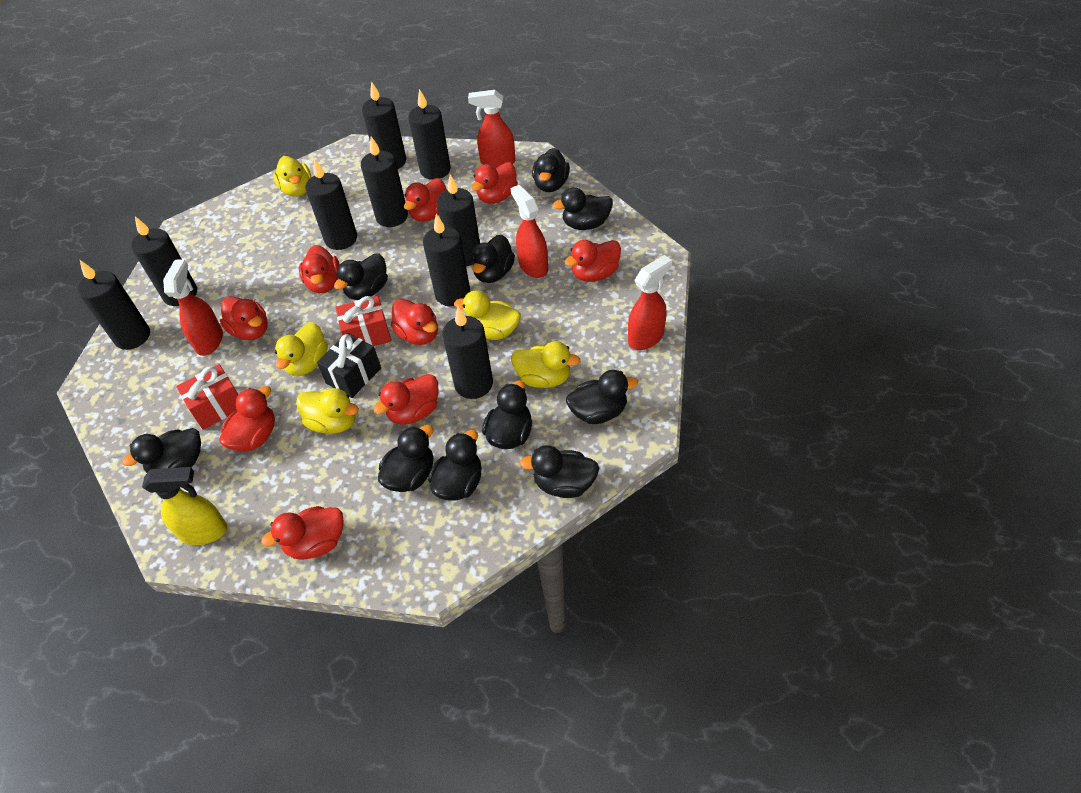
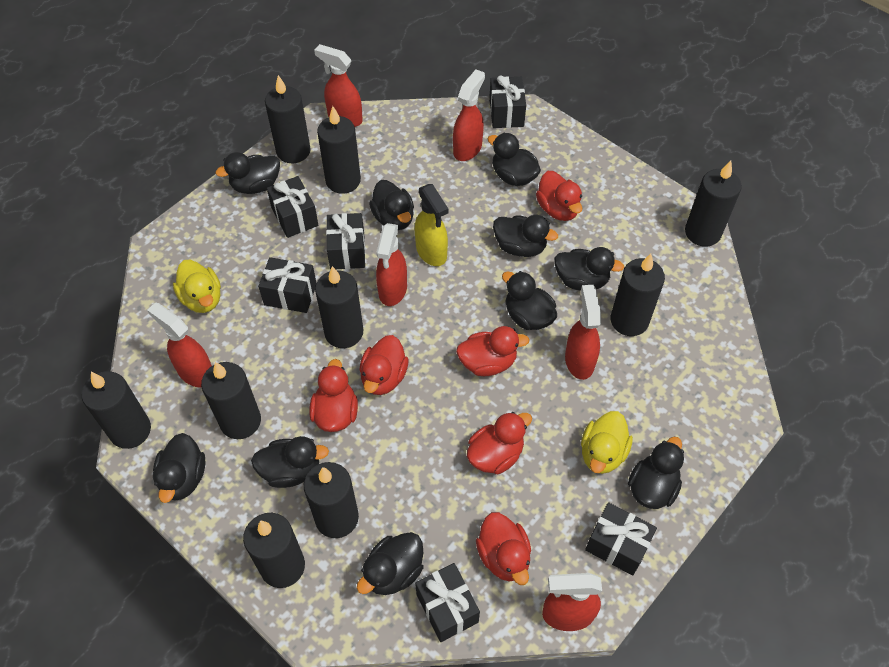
black gift: [317,333,381,398] = 1 -> [258,257,316,313] [267,176,319,238] [326,213,365,270] [415,563,480,642] [489,75,526,128] [585,502,657,576] = 6
red duck: [219,386,275,451] [220,296,268,340] [261,506,343,560] [299,245,340,293] [373,374,438,425] [391,299,438,345] [404,178,447,222] [472,162,518,204] [565,240,621,282] = 9 -> [309,359,358,432] [359,335,409,395] [456,326,530,376] [467,412,532,474] [476,512,531,585] [536,171,582,221] = 6
red gift: [176,364,239,430] [335,296,391,346] = 2 -> none = 0
red spray bottle: [163,260,223,356] [468,90,515,168] [510,185,548,278] [628,255,672,350] = 4 -> [147,302,212,388] [314,44,363,127] [376,223,407,306] [453,69,485,161] [542,573,602,631] [565,285,601,380] = 6
yellow duck: [273,156,311,197] [275,322,328,376] [296,388,359,434] [454,290,521,340] [511,341,580,388] = 5 -> [173,260,221,313] [581,411,633,474] = 2

